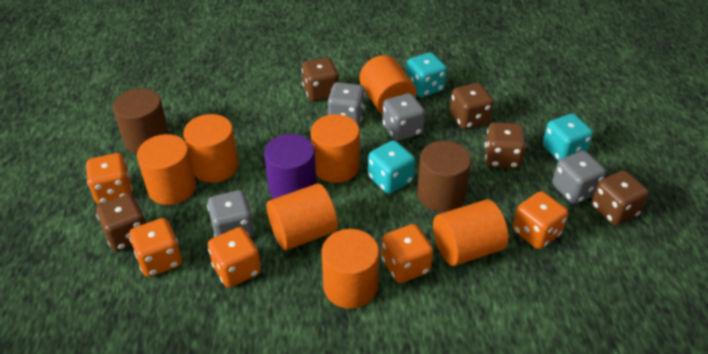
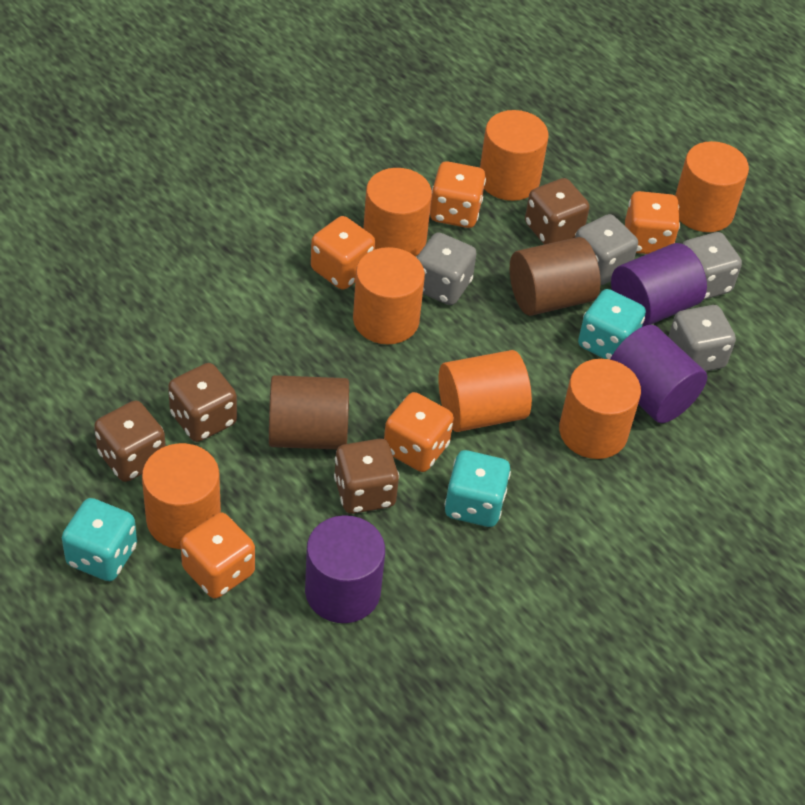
brown dice: [96,194,146,251] [301,57,339,101] [450,83,493,129] [485,122,526,169] [592,171,649,226] = 5 -> [94,400,166,482] [168,363,237,442] [334,439,399,514] [525,178,590,245] = 4
purple cylinder: [264,134,317,199] = 1 -> [305,515,385,623] [610,325,707,423] [611,243,707,327] = 3

